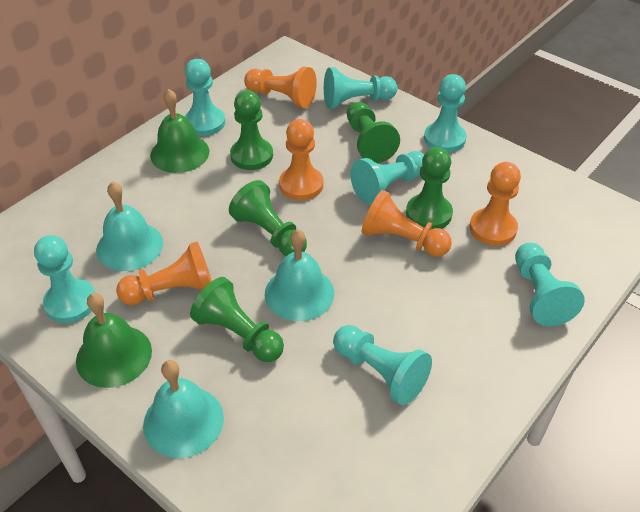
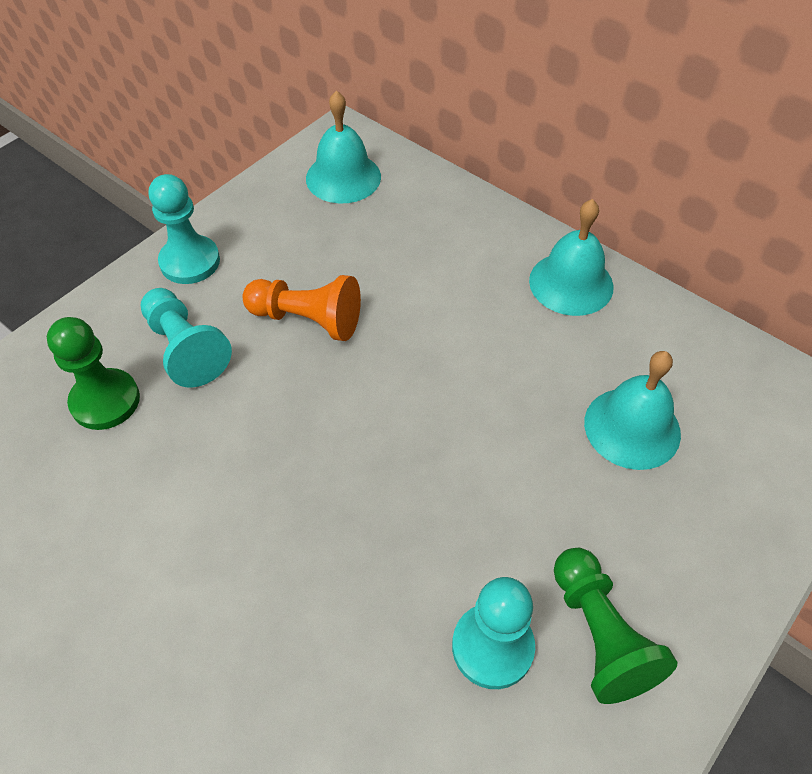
green bell: [76,293,152,388] [150,89,209,173] = 2 -> none = 0
green pawn: [190,277,284,362] [229,180,307,256] [230,91,273,170] [347,102,400,163] [406,147,453,229] = 5 -> [47,317,140,430] [554,548,677,704] = 2
orange pawn: [116,242,212,305] [244,67,317,108] [279,119,323,200] [362,190,452,257] [470,162,521,246] = 5 -> [242,275,361,341] = 1
turquoise pawn: [34,235,95,323] [184,59,225,136] [324,67,397,109] [333,325,432,405] [351,151,424,204] [424,74,467,153] [515,243,585,326] = 7 -> [140,288,232,388] [149,174,220,284] [452,577,535,689] = 3

